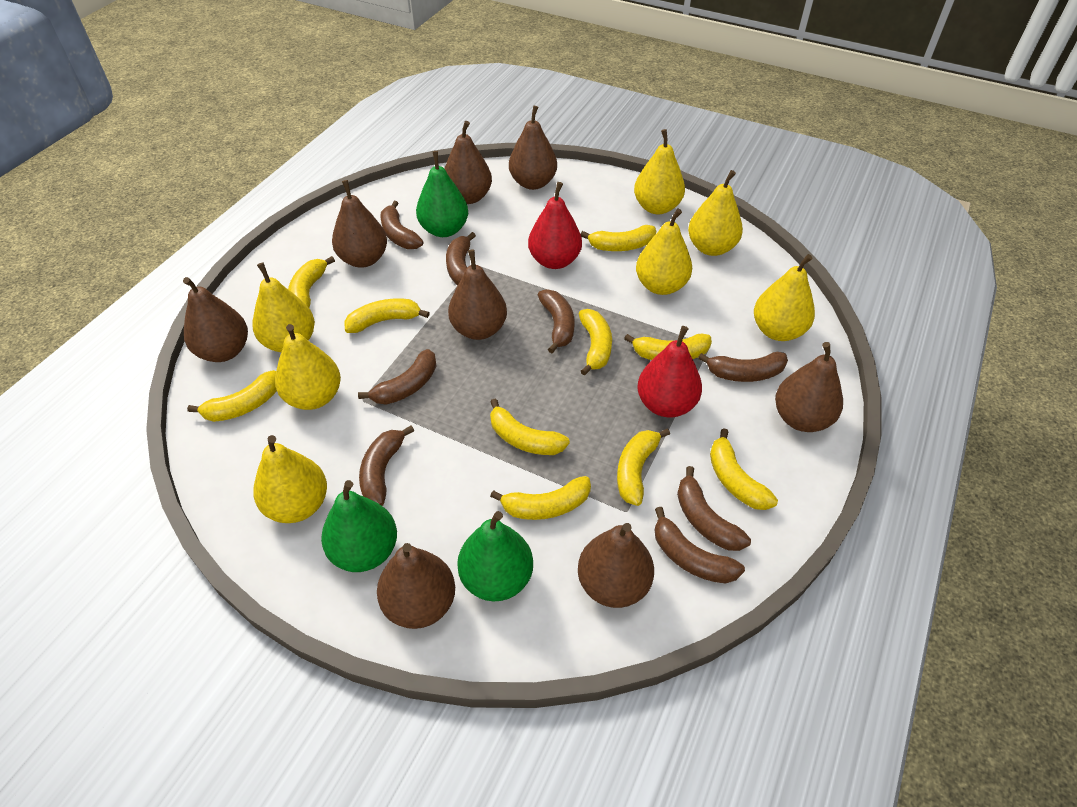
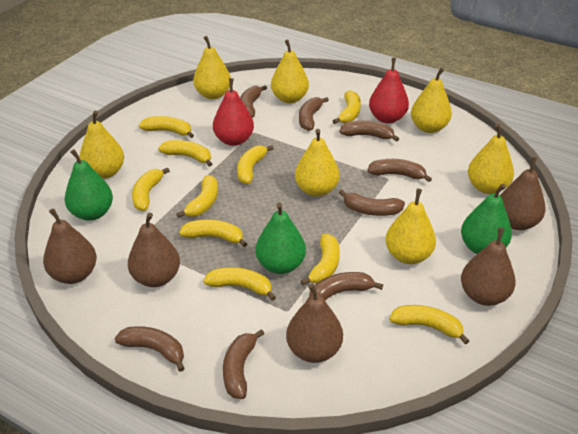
brown pear: [183,277,248,362] [332,180,387,268] [377,543,455,629] [444,121,492,204] [448,249,507,340] [509,106,557,190] [578,523,654,608] [775,342,843,432] = 8 -> [43,208,97,284] [128,213,180,287] [286,283,343,363] [461,227,516,306] [500,157,546,230] = 5

